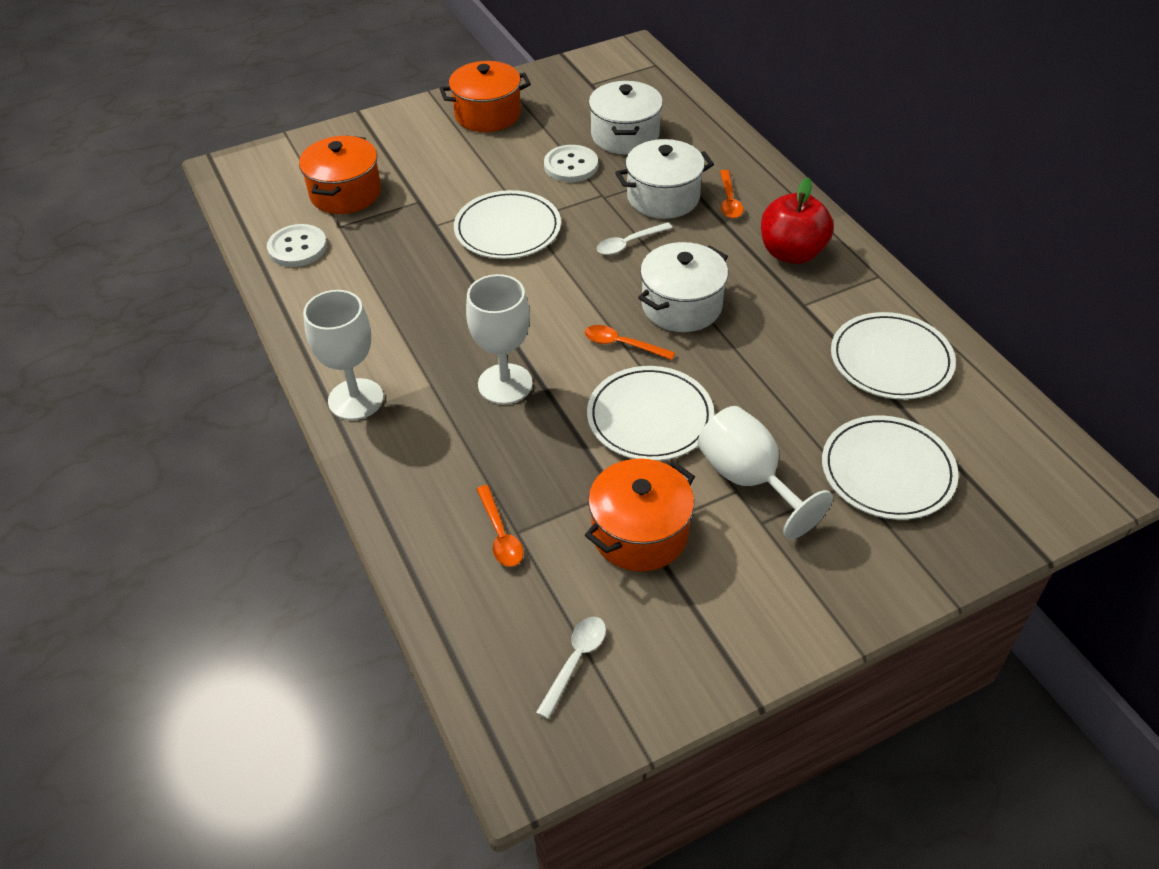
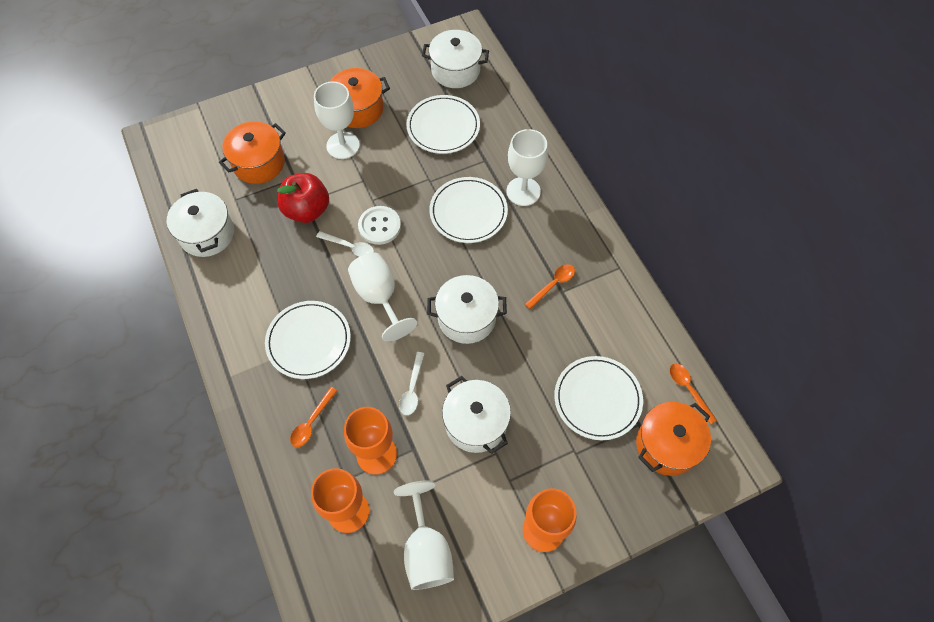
orange goblet: none = 0 -> [311,468,369,533] [344,407,397,474] [523,488,577,552] = 3
white button: [267,224,327,267] [544,145,598,182] = 2 -> [358,206,401,245] = 1
white goblet: [303,290,384,420] [466,274,533,404] [698,406,833,539] = 3 -> [314,81,360,159] [348,252,417,342] [394,480,454,590] [506,129,548,206] = 4
white pot: [589,81,663,154] [615,139,714,219] [638,242,728,332] = 3 -> [167,189,234,257] [422,30,489,88] [427,275,507,344] [442,376,511,454] = 4

